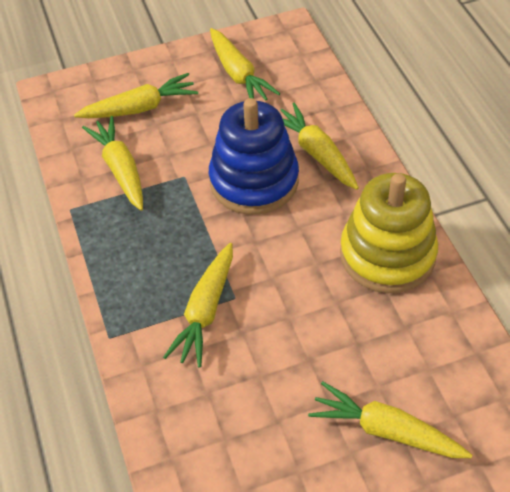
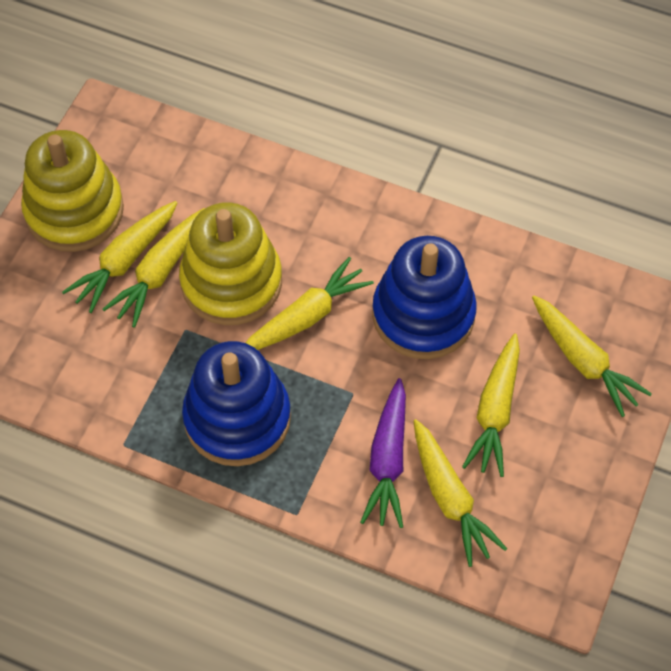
blue stacking toy: [209,98,299,215] = 1 -> [182,341,291,466] [372,236,477,359] = 2
purple carrot: none = 0 -> [360,378,406,528] = 1
yellow stacking toy: [340,173,438,293] = 1 -> [21,130,124,252] [179,202,282,325] = 2

